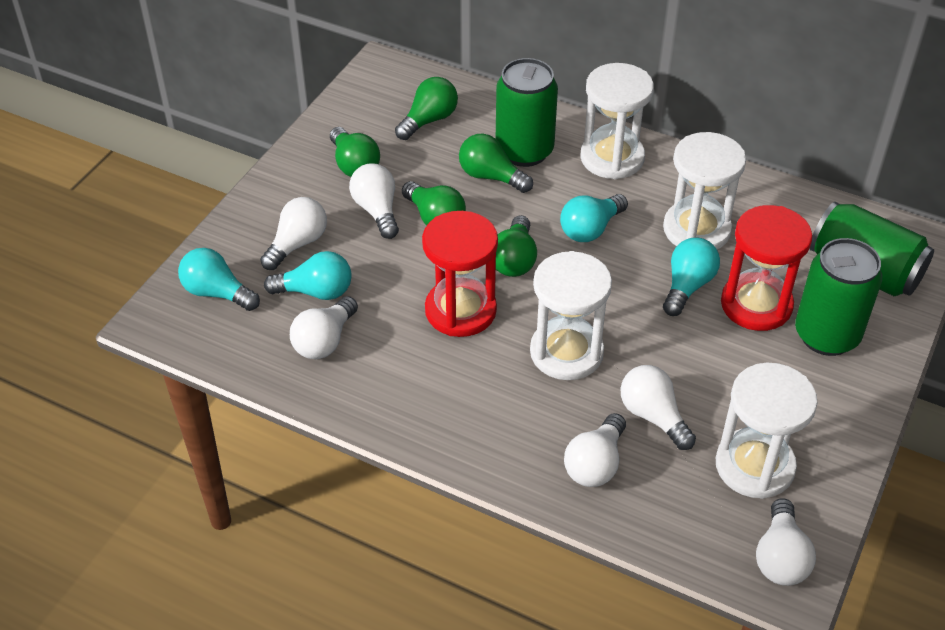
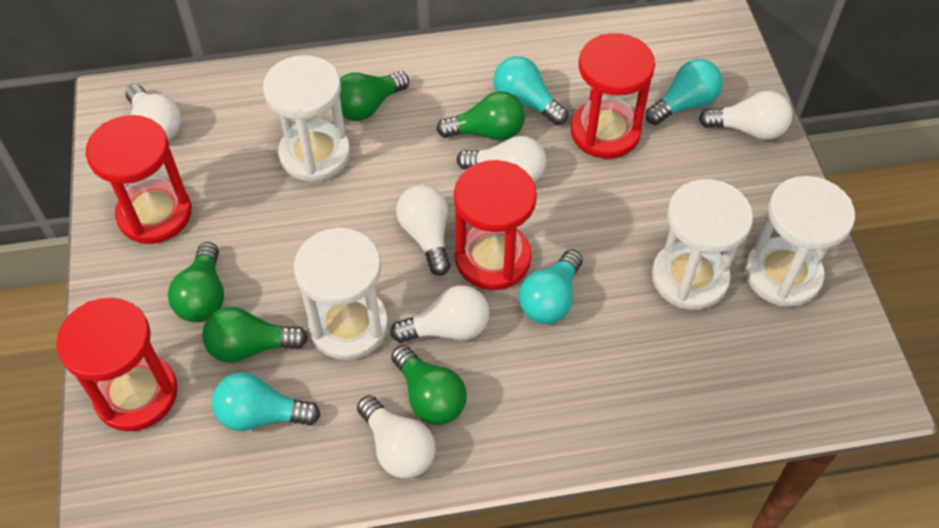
green can: [496,58,558,167] [795,238,882,356] [810,202,934,296] = 3 -> none = 0
red hourglass: [422,211,498,337] [721,205,813,331] = 2 -> [56,297,177,431] [86,115,192,244] [454,160,537,290] [571,33,655,159] = 4

